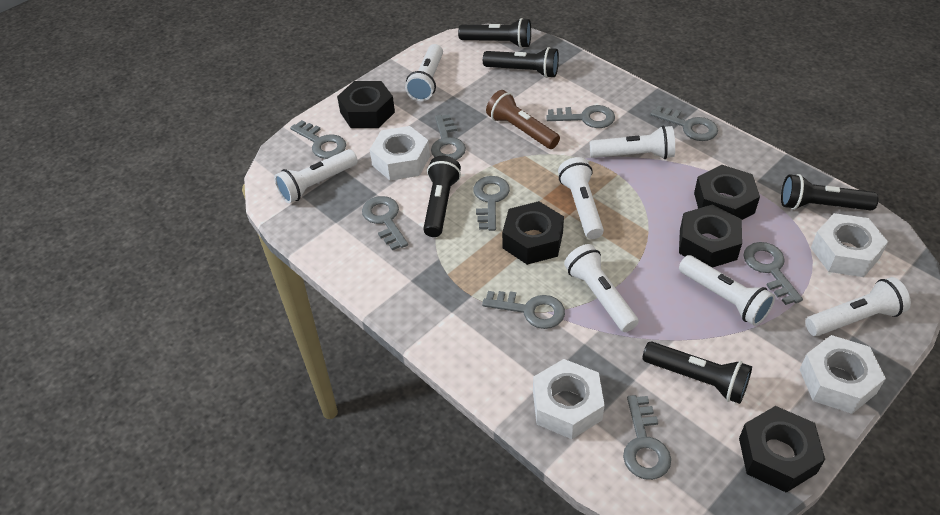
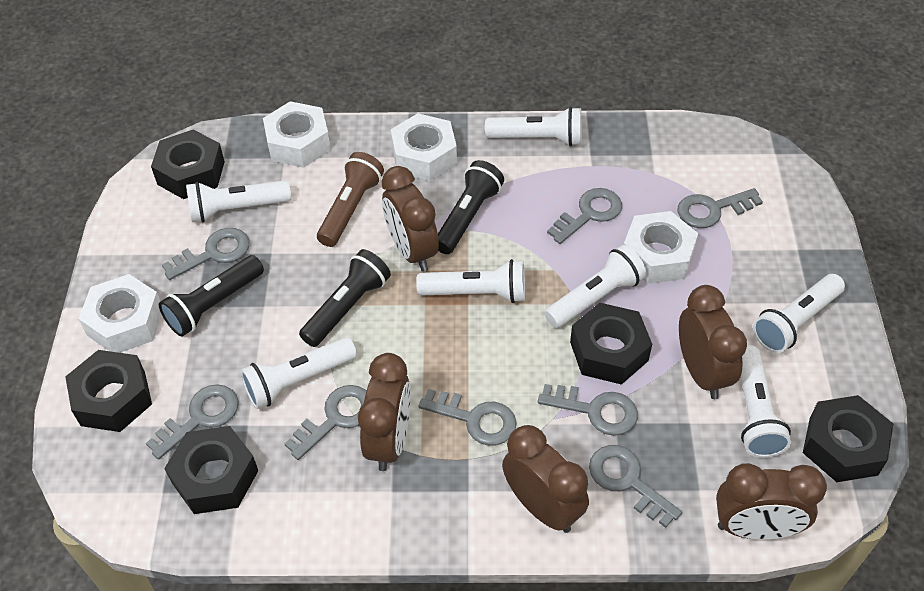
black flashlight: [423,156,461,237] [458,18,531,48] [483,47,559,78] [642,342,752,404] [781,174,879,210] = 5 -> [159,255,264,337] [299,249,391,347] [438,160,504,254] = 3
brown clock: none = 0 -> [358,353,411,471] [382,166,439,272] [502,425,589,533] [679,285,747,399] [716,463,827,540] = 5
grey key: [290,120,346,159] [362,196,408,251] [431,114,466,160] [473,176,510,231] [482,291,565,329] [546,105,615,128] [623,395,671,480] [651,105,718,141] [743,242,803,305] = 9 -> [146,384,239,460] [162,228,250,280] [284,385,367,460] [418,389,517,446] [538,384,638,436] [547,188,622,244] [589,445,682,528] [678,188,763,228] = 8

